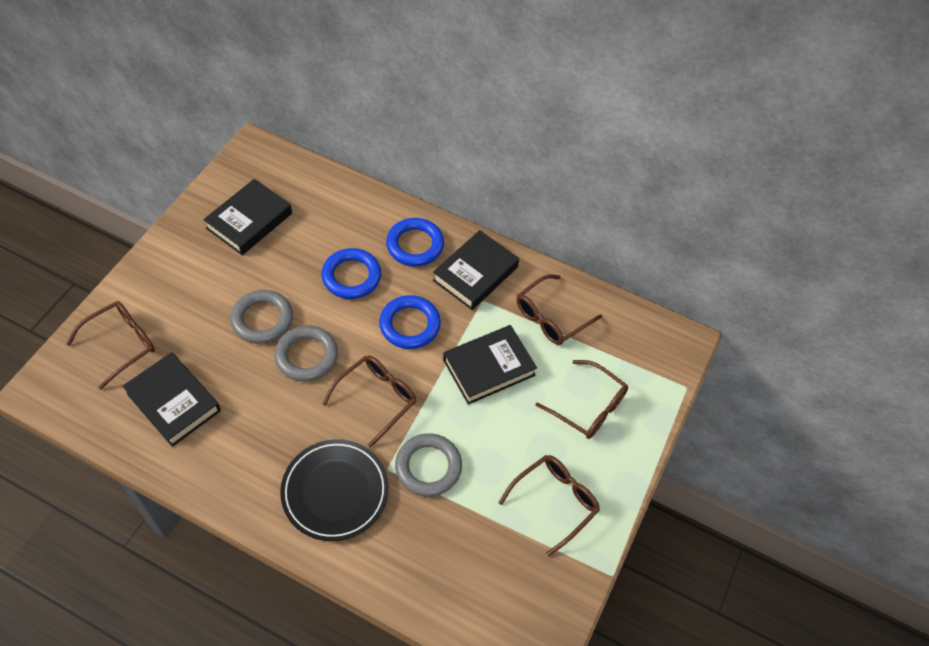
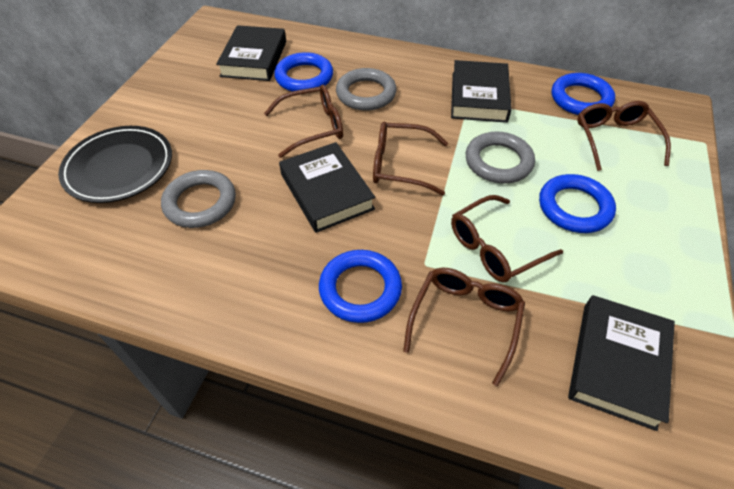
blue ring: [322,248,381,299] [379,295,441,349] [386,218,444,266] = 3 -> [274,52,333,91] [319,250,402,323] [539,174,616,233] [552,73,615,115] = 4

